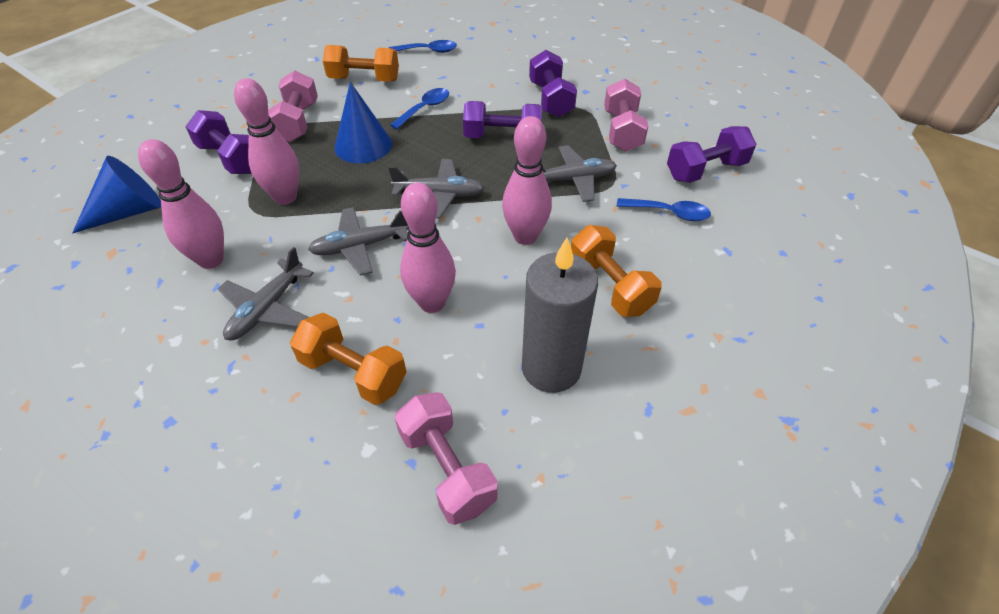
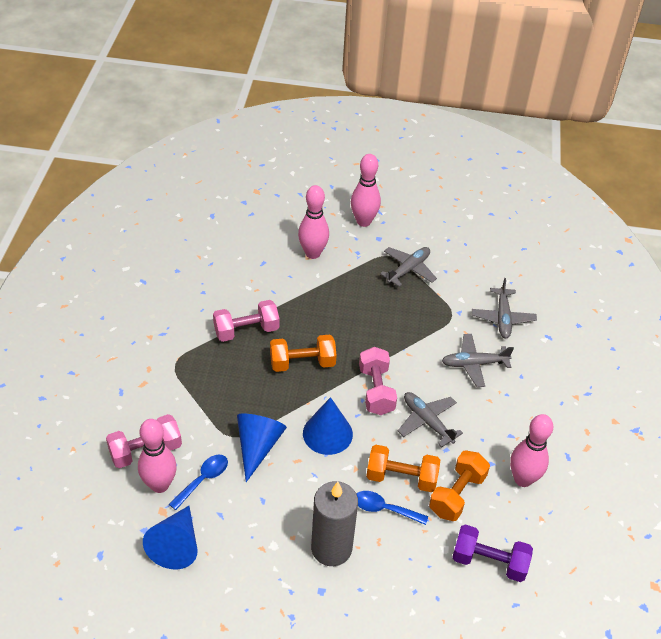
blue cone: [72,156,161,233] [335,82,392,163] = 2 -> [143,506,198,569] [237,413,287,482] [303,397,353,455] = 3
blue spoon: [389,40,457,53] [390,88,449,129] [617,198,711,221] = 3 -> [169,455,228,510] [357,491,428,525] = 2
purple dumbbell: [185,110,251,174] [463,101,542,138] [529,50,577,117] [667,126,756,183] = 4 -> [452,524,533,582] = 1

